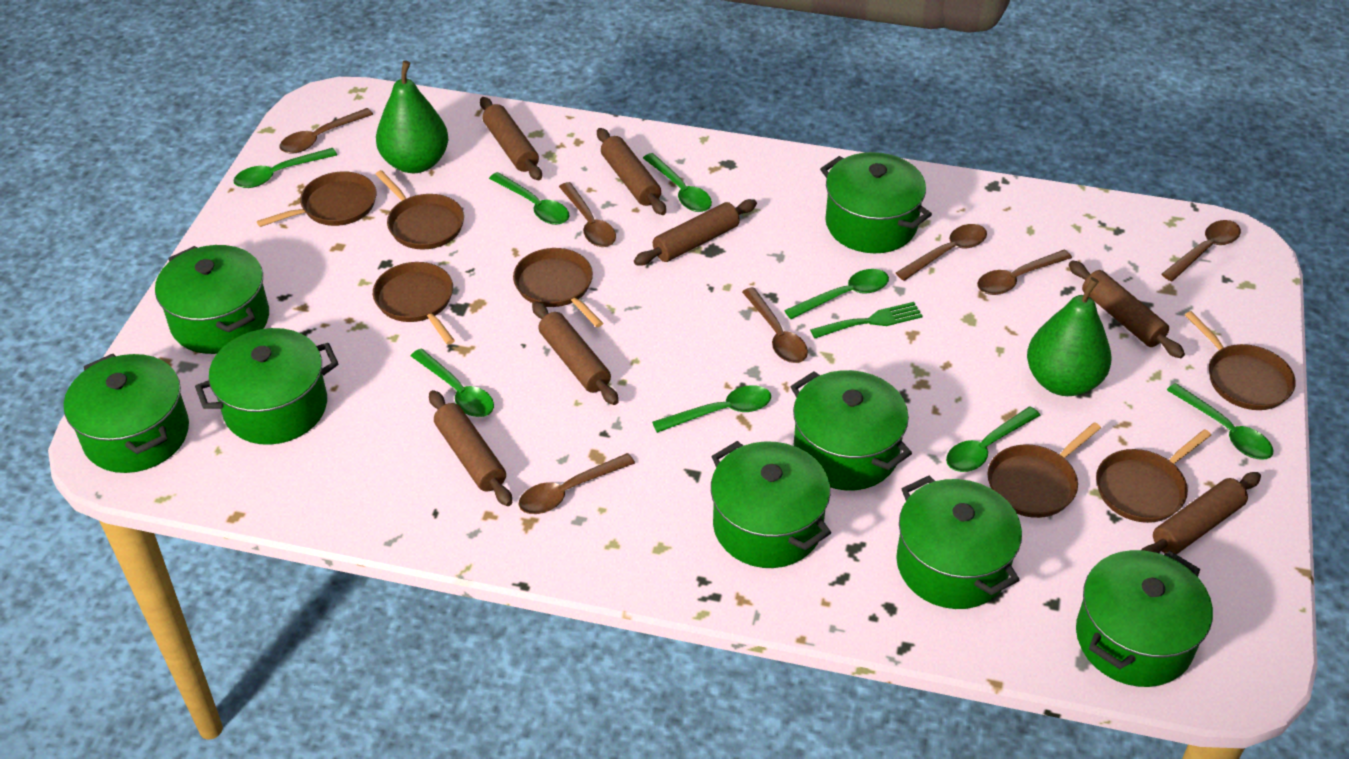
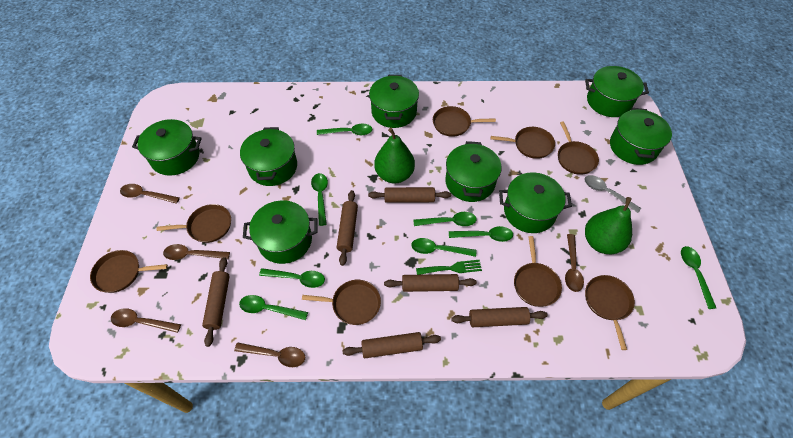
brown pan: [257,171,377,227] [373,262,455,345] [375,170,464,250] [513,248,603,327] [988,422,1101,518] [1096,429,1211,523] [1185,311,1296,410] = 7 -> [90,250,168,293] [156,204,231,243] [302,280,381,325] [433,106,496,137] [491,127,555,159] [514,236,562,307] [558,121,599,175] [585,275,635,350] = 8
brown rolling pin: [429,390,512,506] [480,97,542,181] [532,301,619,405] [597,128,666,215] [634,199,757,266] [1069,260,1185,358] [1141,472,1261,554] = 7 -> [202,257,230,347] [337,190,358,266] [342,332,441,358] [368,187,451,202] [384,274,477,292] [451,307,548,327] = 6
brown spoon: [279,108,373,154] [519,453,635,514] [559,182,616,247] [742,287,808,363] [896,224,987,281] [977,250,1072,295] [1162,220,1241,282] = 7 -> [111,308,181,333] [120,184,180,204] [163,244,230,260] [234,342,305,367] [565,234,584,292] = 5
grey spoon: none = 0 -> [585,175,641,213] = 1

